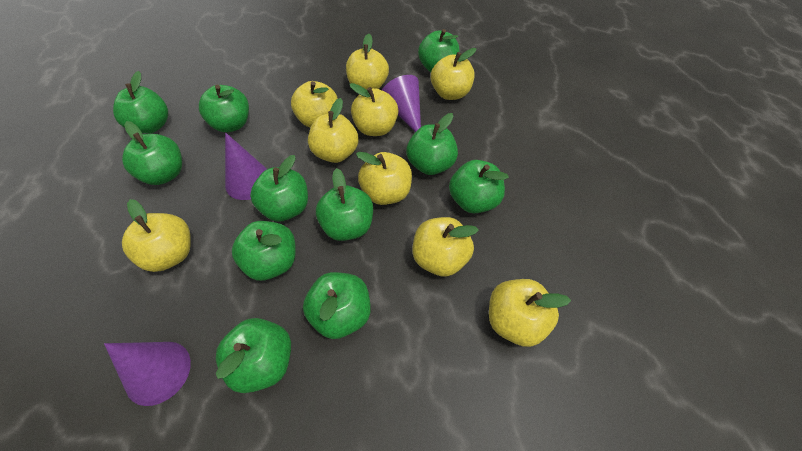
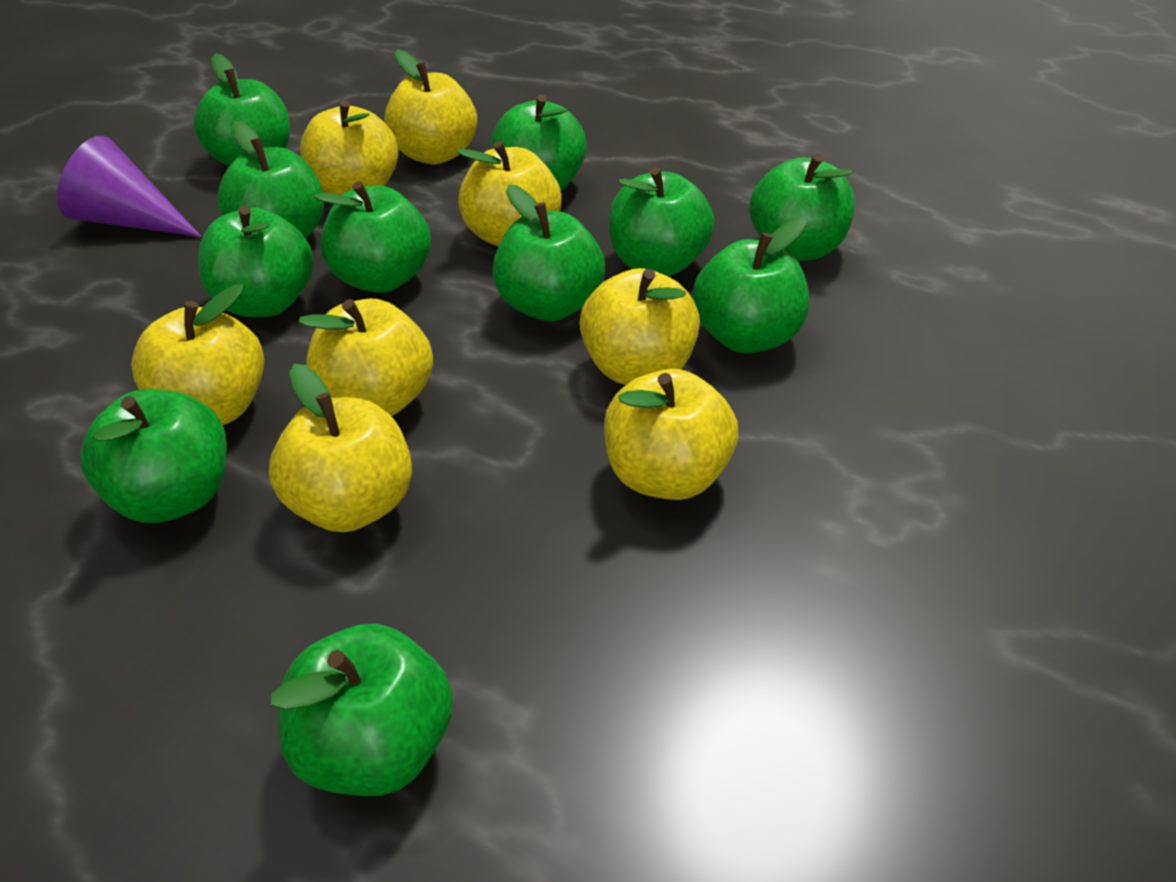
purple cone: [104,342,191,406] [225,132,267,200] [382,75,421,132] = 3 -> [57,136,202,237] = 1
yellow apple: [122,199,191,272] [291,81,338,128] [308,98,359,163] [346,34,389,90] [349,83,399,136] [356,152,412,205] [413,217,479,277] [431,48,476,100] [489,279,571,347] = 9 -> [131,284,264,425] [269,364,412,532] [298,299,433,416] [300,100,398,195] [384,49,477,165] [456,141,561,246] [579,268,700,385] [604,369,738,500] = 8

